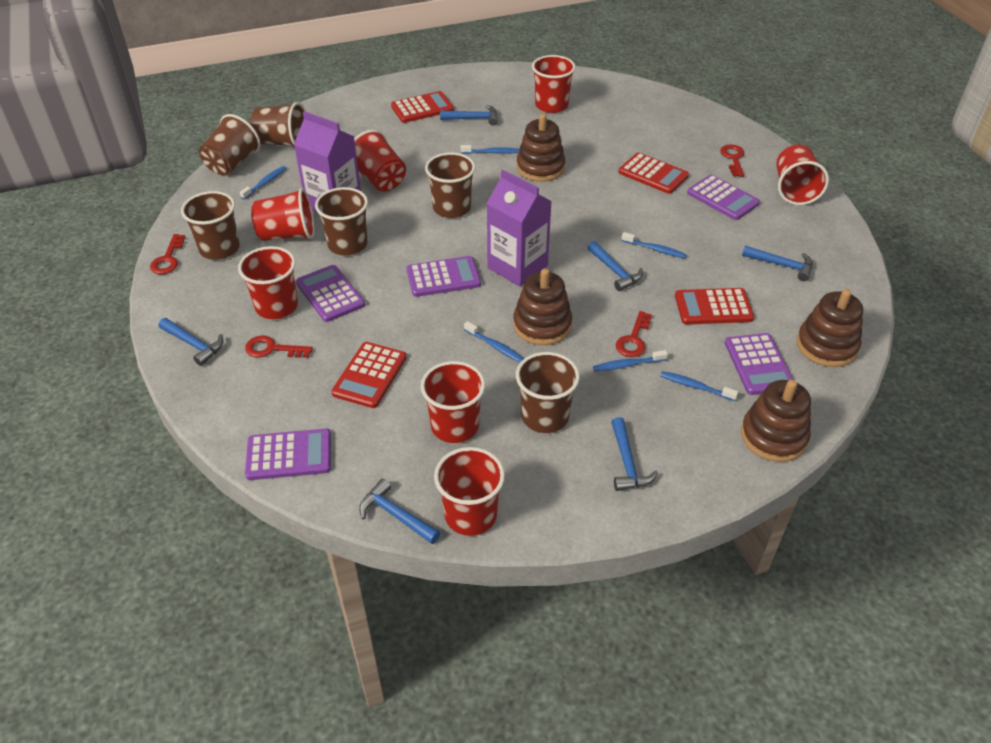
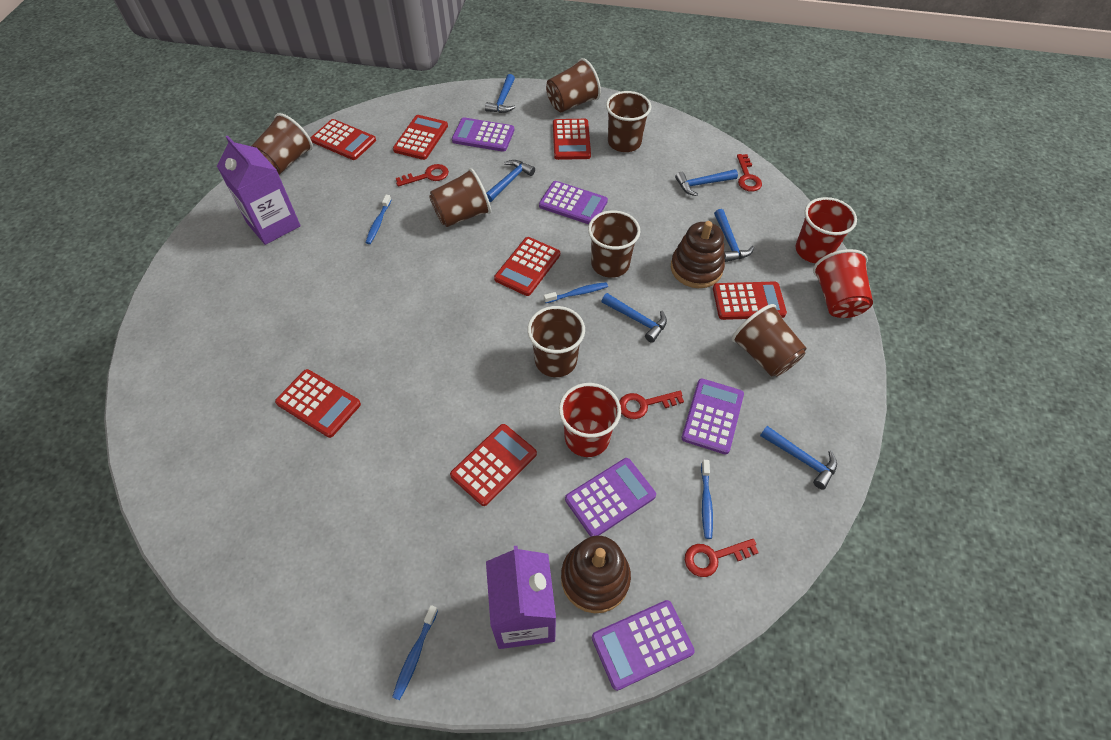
blue toothbrush: [240,166,286,200] [461,145,519,154] [464,321,524,363] [593,350,668,372] [621,232,687,259] [660,371,738,401] = 6 -> [366,195,391,244] [392,605,438,700] [544,282,608,303] [701,460,713,539] = 4
brown cup: [181,191,240,260] [199,114,260,176] [250,102,306,147] [315,187,368,255] [425,152,476,218] [516,352,580,433] = 6 -> [251,113,313,175] [429,168,491,227] [527,306,585,377] [546,58,601,112] [588,210,640,278] [606,91,651,152] [732,304,807,377] = 7
brown stacking toy: [513,269,572,345] [517,114,566,182] [741,380,811,462] [797,289,863,367] = 4 -> [561,536,631,613] [671,221,725,288] = 2
red calculator: [331,342,407,408] [391,91,454,123] [619,153,689,194] [675,288,754,324] = 4 -> [275,369,361,438] [310,119,376,160] [393,115,448,160] [450,424,537,506] [494,237,560,296] [553,119,591,160] [713,281,787,320] = 7
red cup: [238,246,298,319] [251,188,314,241] [354,130,406,192] [421,361,485,443] [434,447,505,536] [532,55,576,113] [776,145,829,205] = 7 -> [559,383,621,457] [796,197,857,263] [813,249,873,318] = 3

